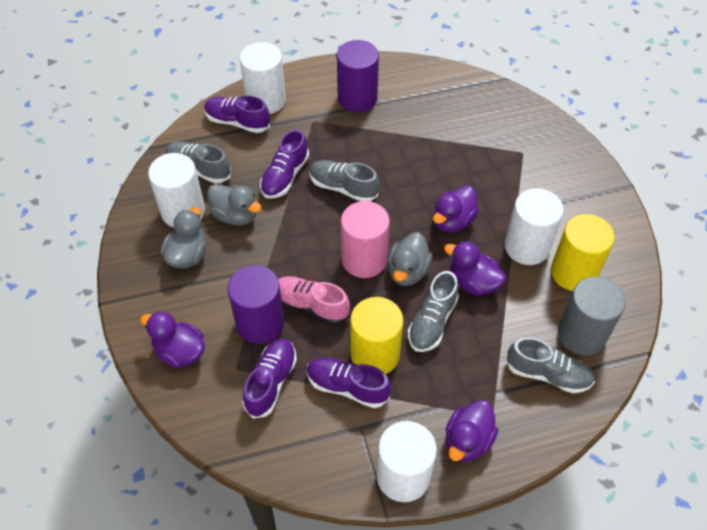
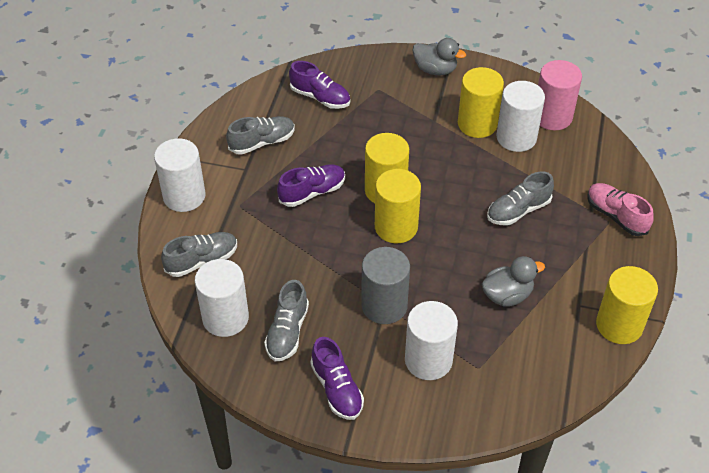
grey duck: [161,207,207,269] [207,184,262,225] [387,232,433,286] = 3 -> [412,38,466,75] [482,256,545,307] = 2
purple cylinder: [228,265,284,344] [337,40,379,112] = 2 -> none = 0
purple duck: [140,311,205,368] [433,185,479,232] [444,241,506,296] [445,400,498,462] = 4 -> none = 0
purple shoe: [204,96,270,133] [243,338,297,419] [260,129,309,199] [307,357,391,408] = 4 -> [277,164,345,207] [289,61,350,109] [310,337,364,420] = 3
yellow cylinder: [350,297,403,374] [551,214,615,291] = 2 -> [365,133,409,203] [375,169,421,243] [458,67,504,138] [596,266,658,344] = 4

